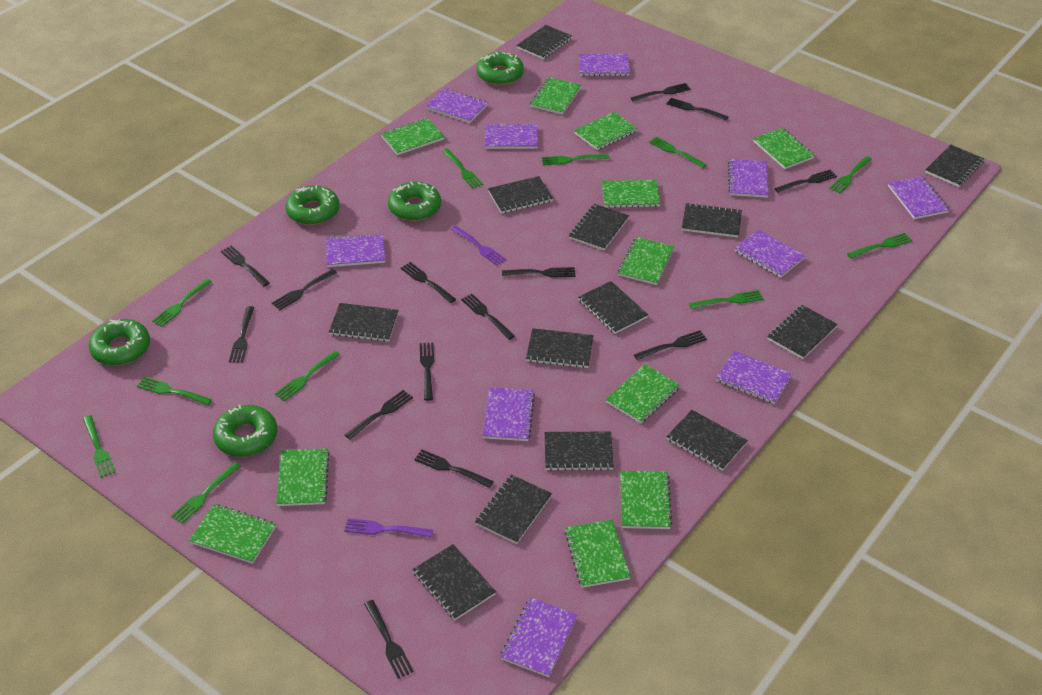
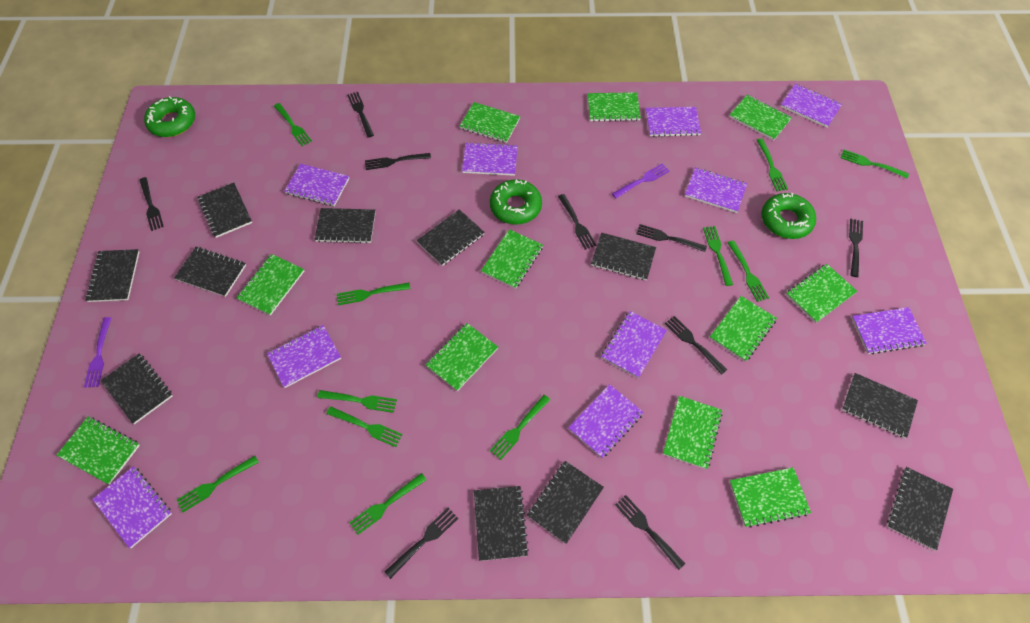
black fork: [221,246,270,286] [229,306,255,363] [272,269,337,310] [345,390,413,439] [364,600,414,679] [400,262,456,303] [414,450,494,488] [420,343,434,401] [461,294,515,340] [502,267,576,278] [631,83,691,102] [634,330,707,360] [666,98,729,120] [774,170,837,193] = 14 -> [140,177,164,231] [347,92,374,137] [365,153,431,170] [385,508,458,579] [558,194,596,250] [615,495,685,570] [636,224,707,252] [665,316,727,375] [849,219,863,277] = 9
black notebook: [329,303,399,342] [412,544,496,620] [475,475,552,544] [488,176,553,214] [516,25,572,59] [526,328,594,368] [545,432,614,471] [569,204,629,250] [578,281,648,334] [666,410,748,471] [682,203,742,237] [768,305,838,359] [925,144,984,187] = 13 -> [85,249,139,302] [100,354,172,424] [174,247,246,297] [198,183,252,238] [314,208,376,244] [417,209,485,266] [474,486,529,561] [527,461,604,544] [591,233,656,280] [842,373,918,438] [887,467,953,550] = 11
green donut: [89,319,150,366] [213,405,277,457] [286,185,339,225] [388,182,441,221] [477,52,524,85] = 5 -> [144,96,195,137] [490,179,542,225] [761,193,816,239] = 3

